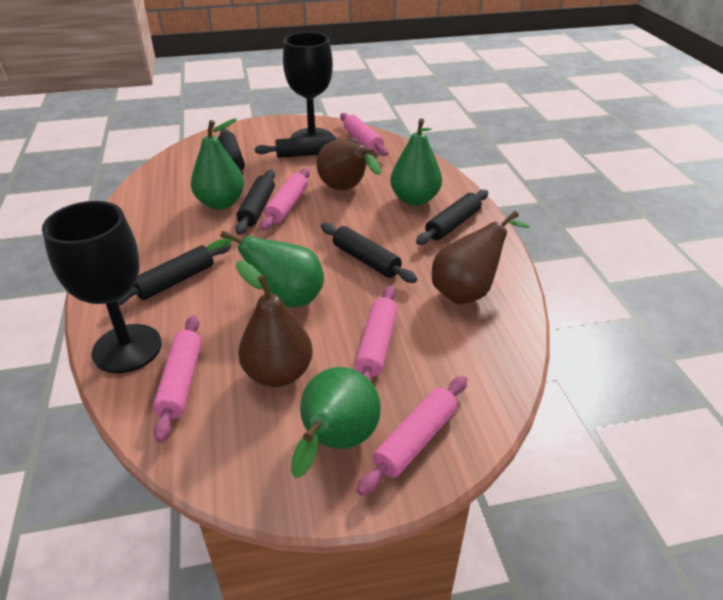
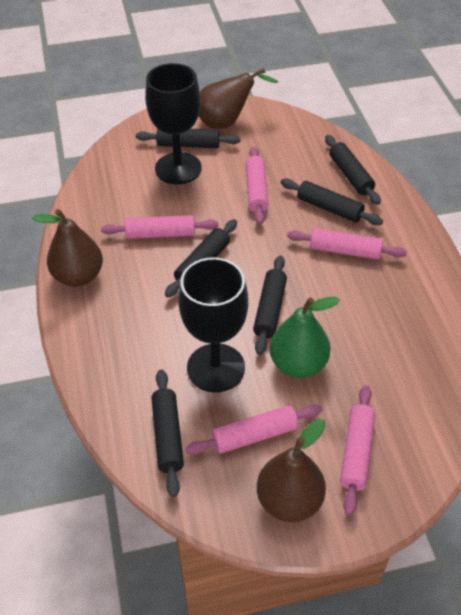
green pear: [191,118,244,210] [206,230,324,307] [291,367,381,478] [390,118,442,206] = 4 -> [270,297,340,378] = 1

